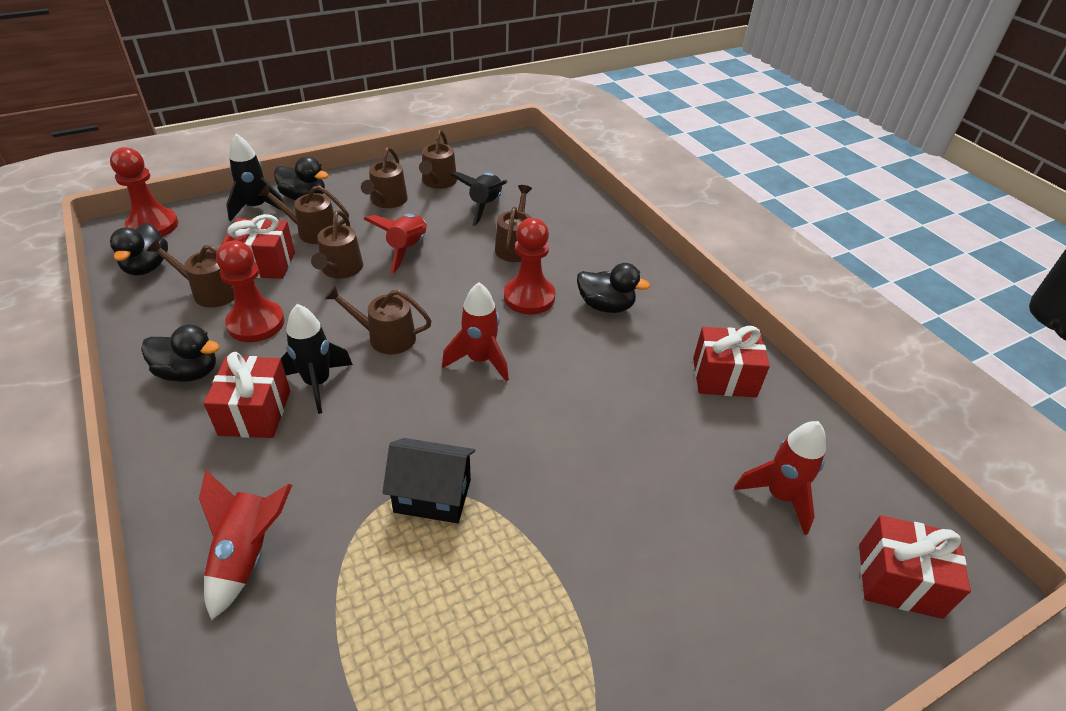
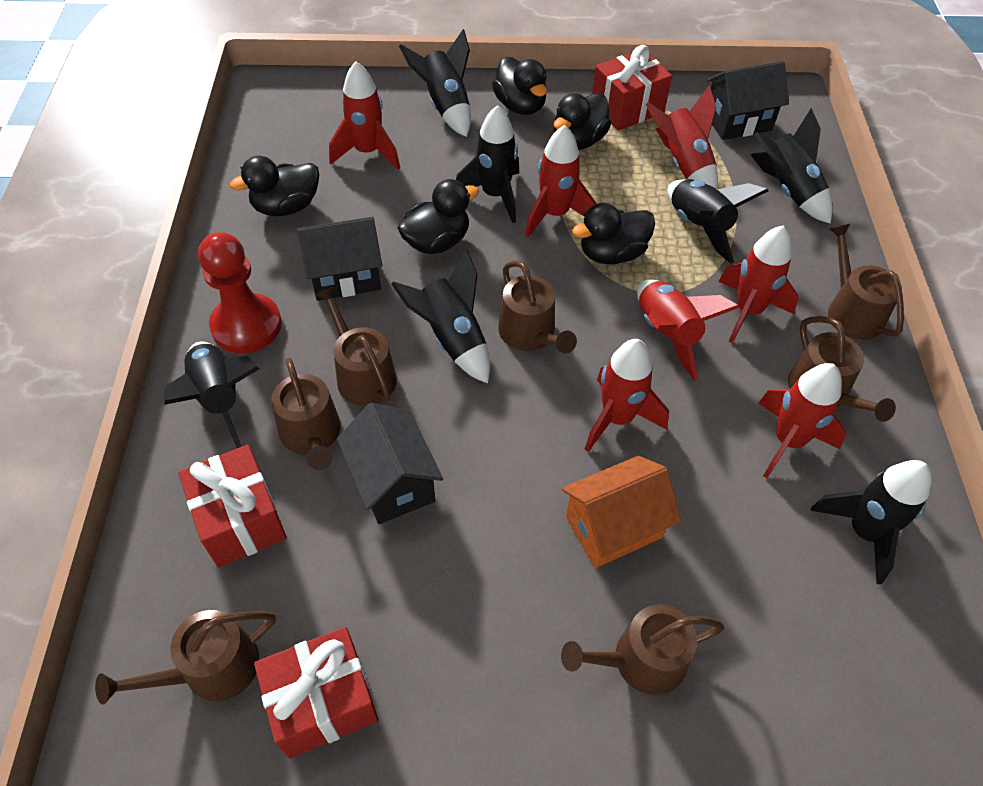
black duck: [110,223,168,276] [141,325,219,382] [274,156,328,200] [577,263,650,313] = 4 -> [230,156,319,216] [397,179,479,254] [492,57,547,115] [554,93,611,150] [572,203,655,264] = 5
black house: [382,438,475,523] = 1 -> [297,217,382,301] [337,403,443,524] [707,61,789,140] = 3
black rocket: [226,134,284,221] [281,304,353,414] [451,172,507,226] = 3 -> [164,341,259,448] [391,249,490,383] [399,29,471,137] [456,105,519,223] [667,179,768,264] [751,108,833,224] [810,460,932,584] = 7
orange house: none = 0 -> [562,456,681,568] = 1
red gift: [204,352,290,438] [221,214,295,279] [693,326,770,397] [859,515,971,619] = 4 -> [178,445,287,568] [254,627,379,759] [592,45,672,130] = 3
red pawn: [110,147,178,237] [216,240,285,342] [504,218,555,314] = 3 -> [198,232,282,353] = 1
red rocket: [199,470,292,620] [364,214,427,274] [442,282,509,381] [734,421,826,535] = 4 -> [329,62,400,170] [525,125,597,237] [585,339,669,452] [637,279,740,381] [645,85,718,189] [718,225,799,343] [759,363,846,478] = 7

